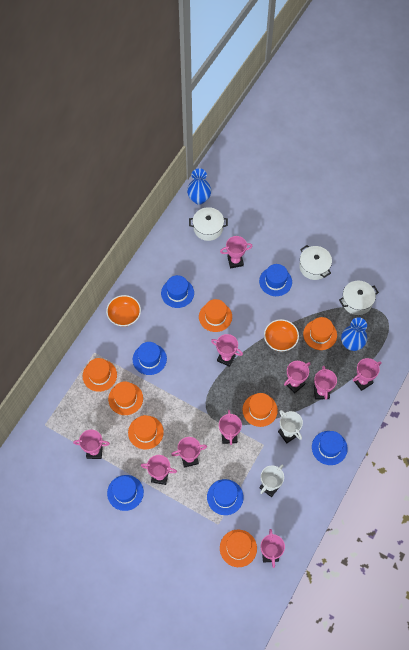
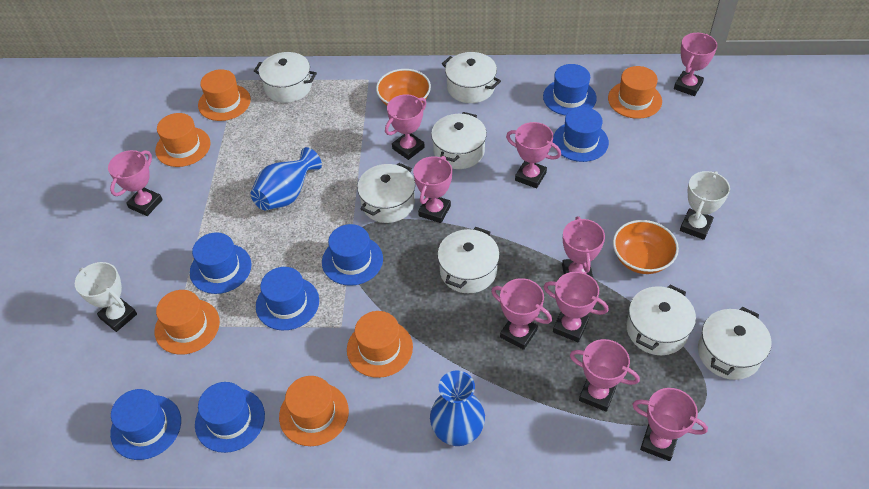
blue hat: [107,475,144,511] [133,342,167,375] [161,275,194,308] [207,479,244,515] [259,264,292,296] [312,431,348,465] = 6 -> [110,389,181,460] [190,232,252,294] [195,382,265,453] [256,267,319,330] [322,224,383,286] [543,64,597,116] [553,107,609,162] = 7
orange hat: [83,358,117,392] [108,381,143,415] [128,415,164,450] [199,299,232,332] [220,530,257,567] [243,393,278,427] [303,317,337,350] = 7 -> [155,113,211,167] [155,290,220,355] [198,69,251,121] [279,376,349,446] [347,311,413,378] [608,66,662,119] = 6
white pot: [189,207,228,241] [299,245,332,280] [339,281,379,315] = 3 -> [254,52,317,103] [357,163,415,223] [431,112,487,169] [437,227,500,293] [442,52,501,103] [627,285,696,355] [698,307,772,380] = 7

